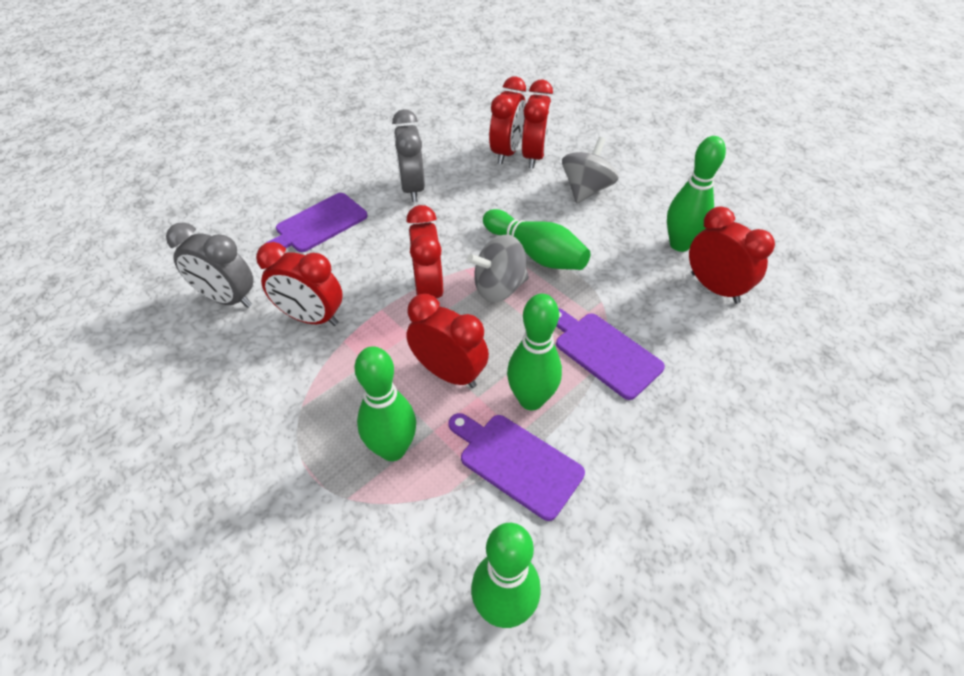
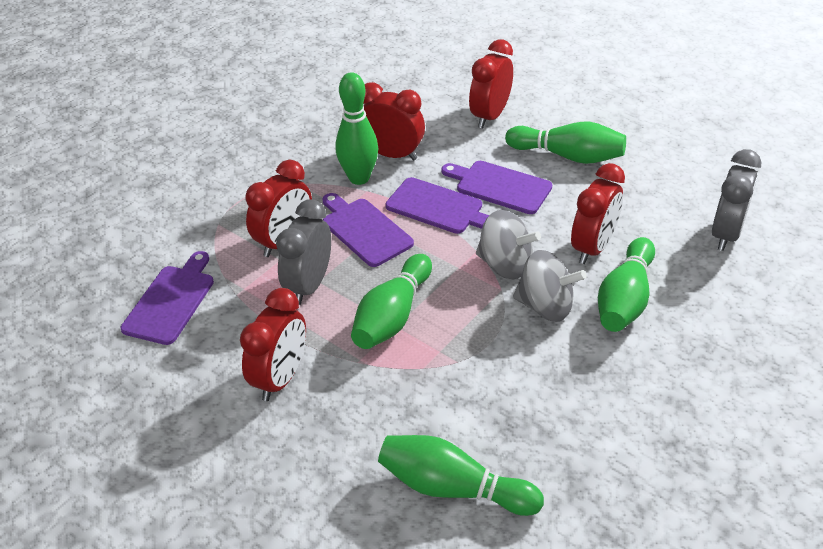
purple cutting board: [266,193,368,252] [449,413,585,521] [556,308,665,400] = 3 -> [121,251,214,345] [323,193,414,267] [385,177,490,234] [441,161,552,214] = 4
red clock: [256,242,343,326] [406,205,444,298] [406,294,489,388] [489,77,526,164] [522,79,553,168] [689,206,775,304] = 6 -> [240,288,306,401] [246,160,312,257] [363,82,425,161] [469,39,513,128] [571,163,625,264] = 5

